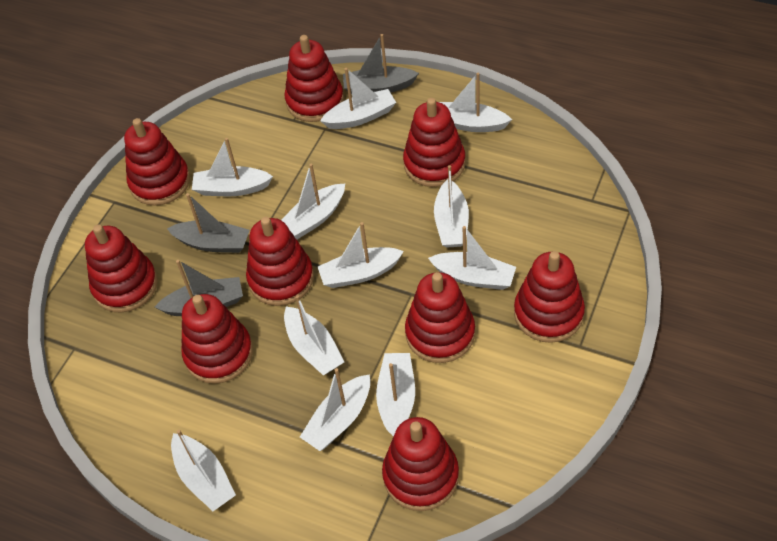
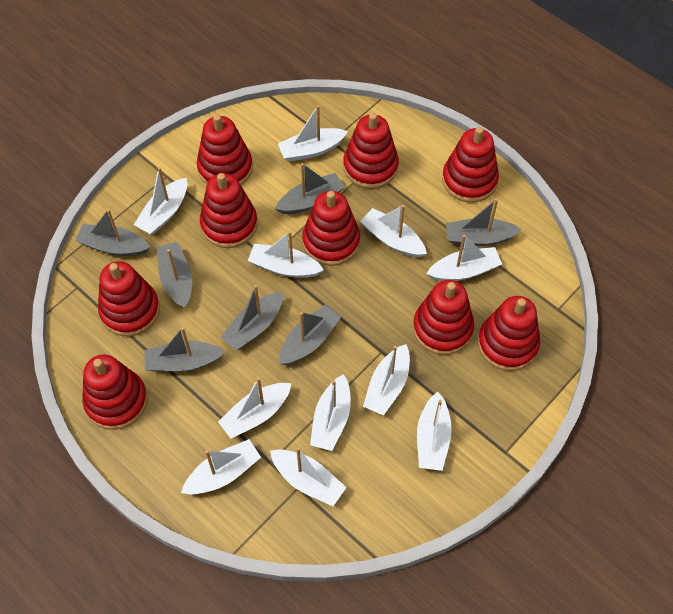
grey boat: [155,260,243,316] [167,193,250,253] [343,34,419,94] = 3 -> [75,209,151,256] [144,327,225,372] [157,242,192,308] [220,285,283,350] [275,163,345,214] [279,305,341,365] [446,198,522,246] = 7

